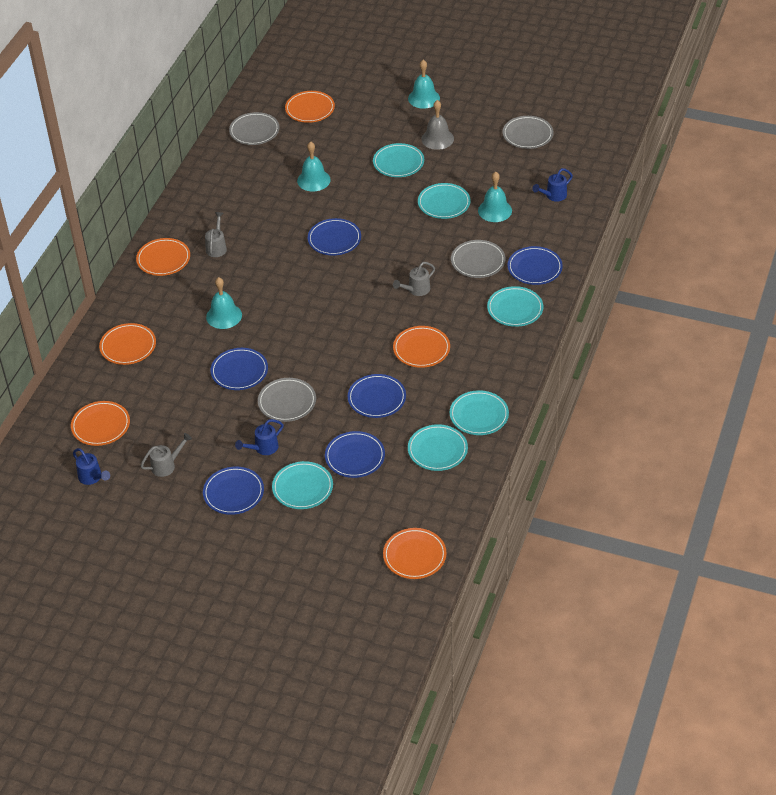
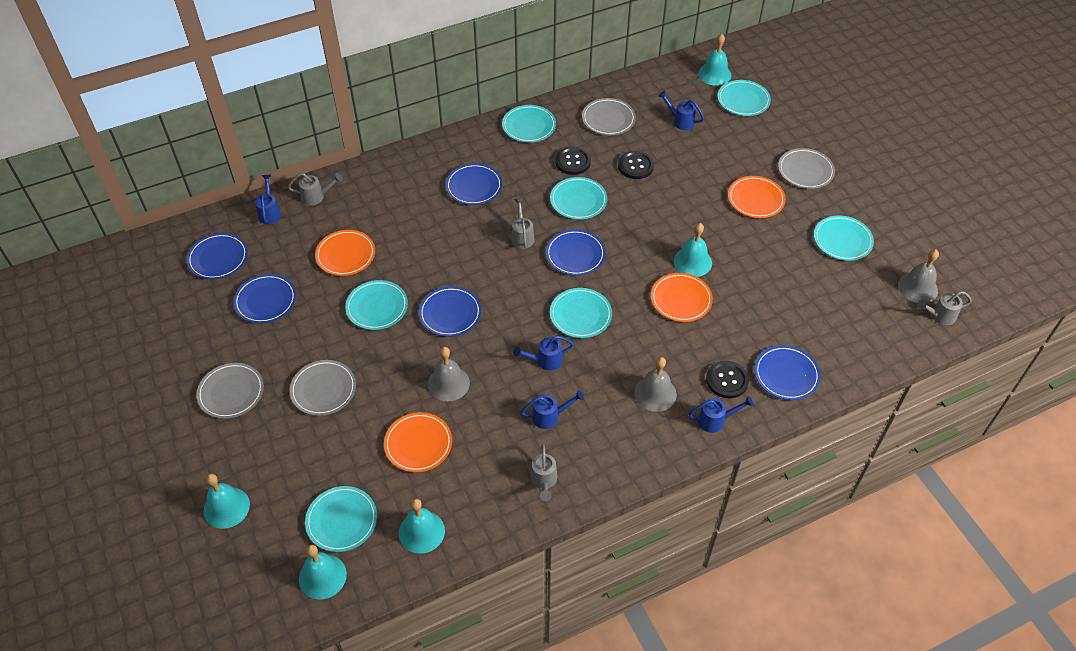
black button: none = 0 -> [555,147,591,175] [618,151,654,179] [706,361,749,398] = 3
blue watering can: [73,448,110,485] [235,419,284,455] [532,168,573,202] = 3 -> [255,175,281,224] [513,336,574,371] [520,390,584,429] [658,91,704,130] [688,396,754,433] = 5
grey bell: [422,100,454,150] = 1 -> [428,347,470,402] [634,357,677,412] [898,249,939,303] = 3
grey watering can: [140,433,192,477] [205,212,227,257] [393,262,435,296] = 3 -> [288,173,343,205] [511,198,534,249] [530,444,557,501] [917,291,972,325] = 4
orange plate: [71,401,130,446] [99,323,156,365] [136,238,190,276] [285,91,335,123] [383,528,446,579] [393,326,450,368] = 6 -> [315,230,375,276] [384,412,452,472] [651,273,713,322] [728,176,786,218] = 4
turquoise bell: [206,277,242,329] [297,141,330,191] [408,60,440,109] [478,172,512,222] = 4 -> [204,474,250,529] [299,545,347,600] [399,499,445,554] [674,223,712,277] [698,34,731,86] = 5
turquoise plate: [272,461,333,509] [373,143,424,177] [408,424,468,471] [418,183,470,219] [450,390,509,435] [487,286,543,327] = 6 -> [305,486,377,552] [345,280,408,330] [502,105,556,143] [550,177,607,220] [550,288,612,338] [717,80,771,116] [814,215,874,261] = 7

